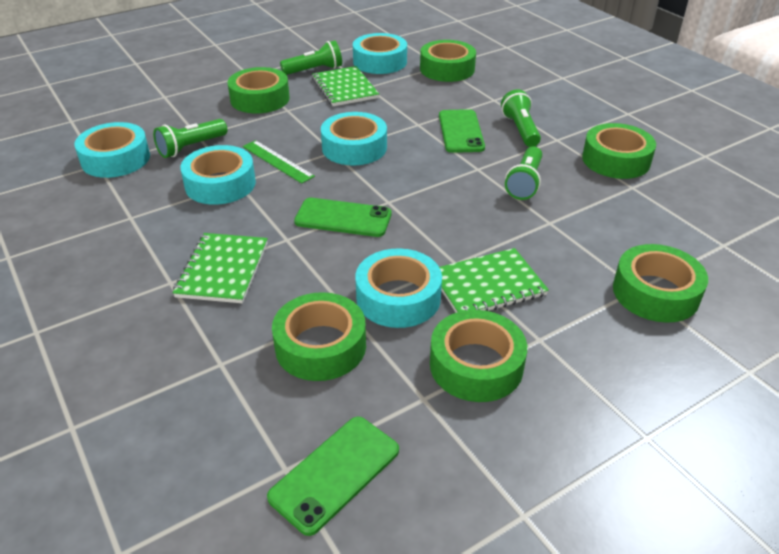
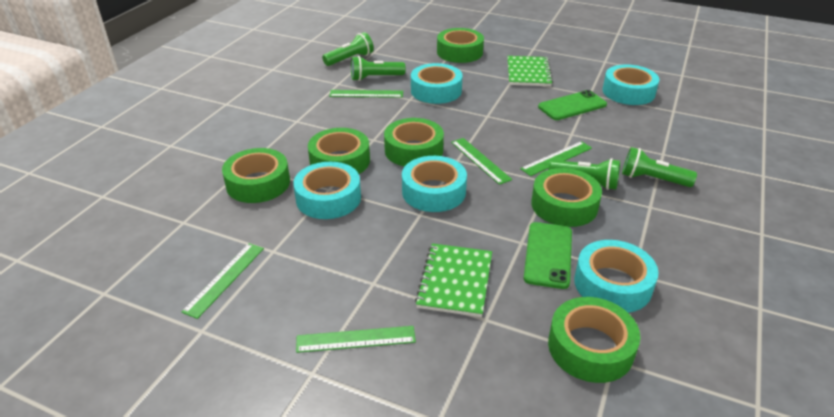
green notebook: [173,233,268,303] [312,66,379,106] [439,248,549,313] = 3 -> [415,243,492,317] [507,56,553,86] = 2
green phone: [267,417,399,536] [294,198,392,237] [439,109,485,153] = 3 -> [524,222,572,289] [538,90,607,120] = 2
green ruler: [243,140,315,184] = 1 -> [182,243,264,319] [296,326,416,353] [329,90,403,98] [451,138,512,185] [520,141,592,176] = 5

